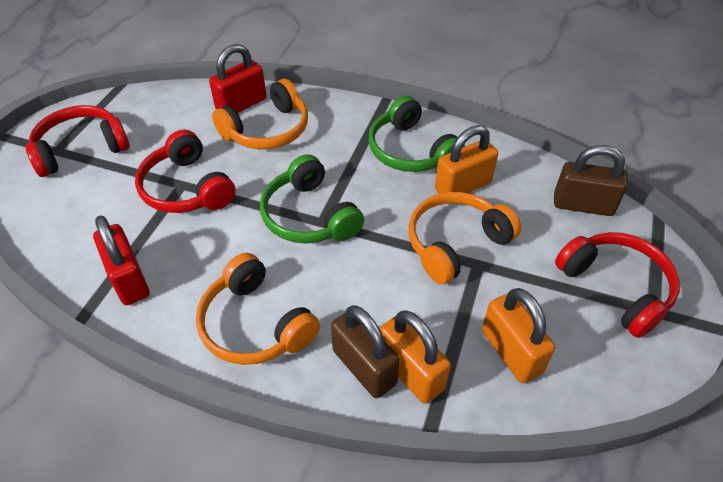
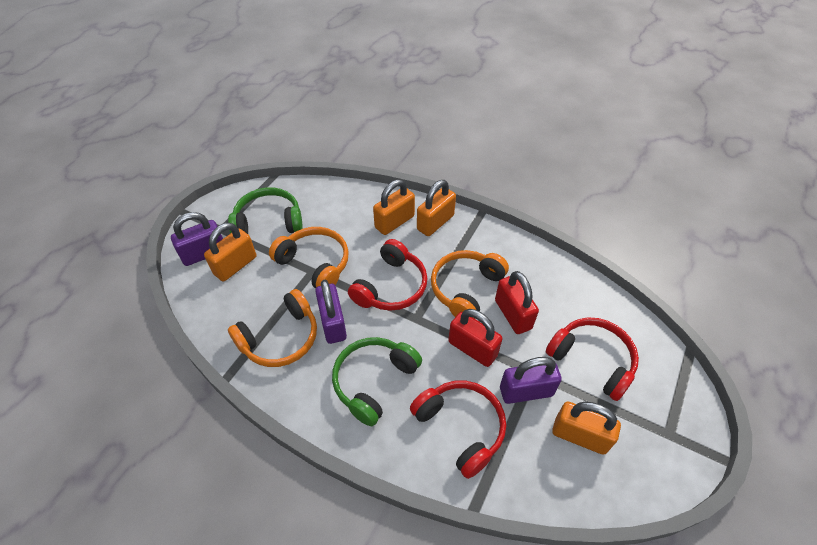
brown padlock: [331,305,400,398] [554,145,628,216] = 2 -> none = 0
orange padlock: [380,310,451,404] [435,125,498,194] [482,288,555,383] = 3 -> [204,223,256,282] [373,179,415,235] [417,180,456,236] [552,401,621,455] = 4
purple padlock: none = 0 -> [171,212,223,266] [315,280,347,344] [500,357,562,404] = 3

